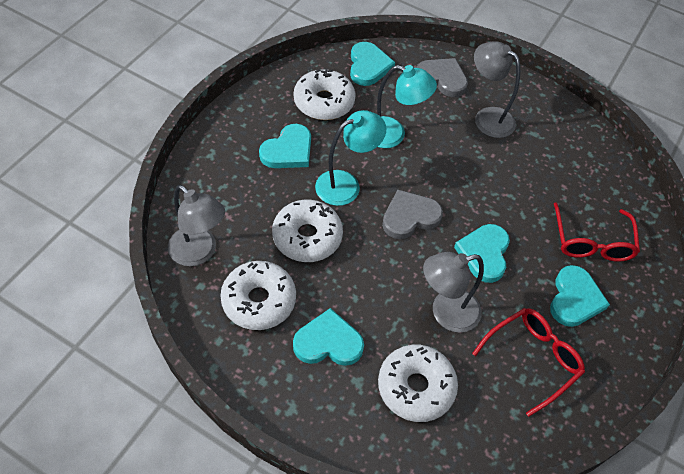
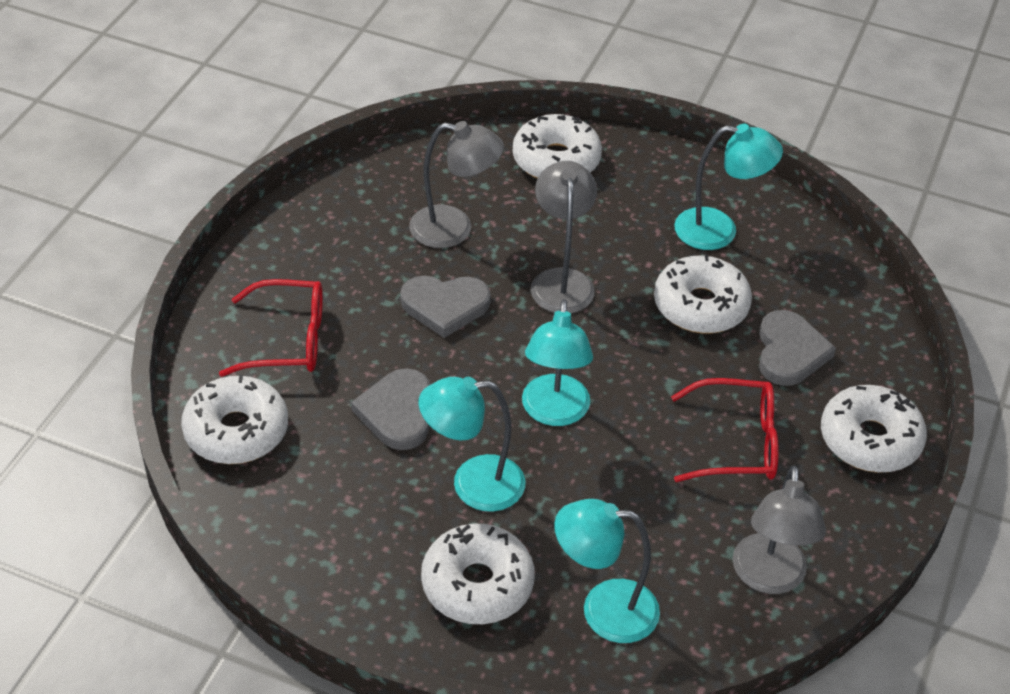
grey heart: [382,190,443,239] [416,58,468,97] = 2 -> [351,368,430,450] [400,276,491,338] [759,310,836,386] = 3
turquoise heart: [259,124,311,168] [293,308,364,366] [350,42,395,86] [454,224,510,283] [550,265,610,327] = 5 -> none = 0
turquoise lamp: [315,110,386,206] [377,65,437,148] = 2 -> [418,377,525,512] [522,299,593,426] [554,499,660,643] [674,124,783,250] = 4
white donut: [220,261,296,330] [272,200,343,262] [294,68,356,120] [378,345,458,422] = 4 -> [181,375,288,464] [421,524,535,624] [513,114,602,179] [654,254,752,334] [821,385,927,473] = 5

